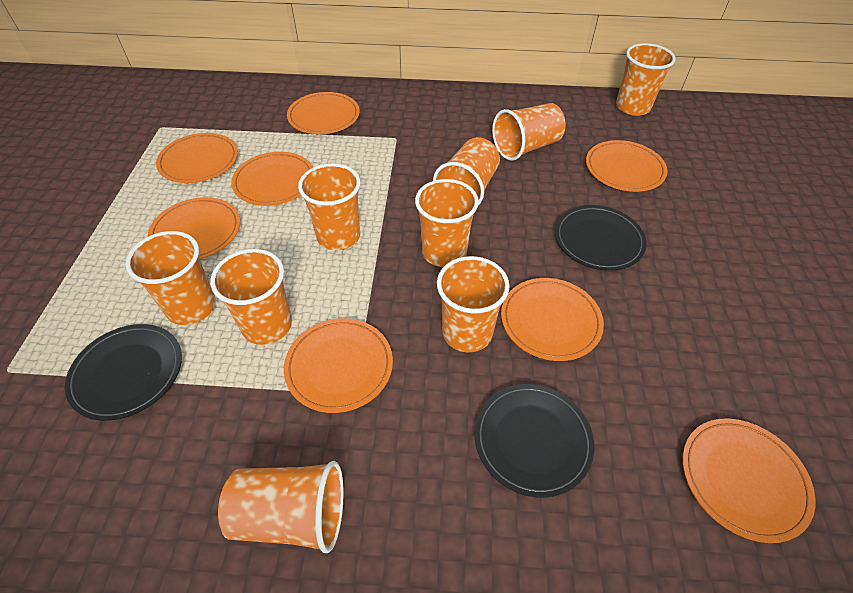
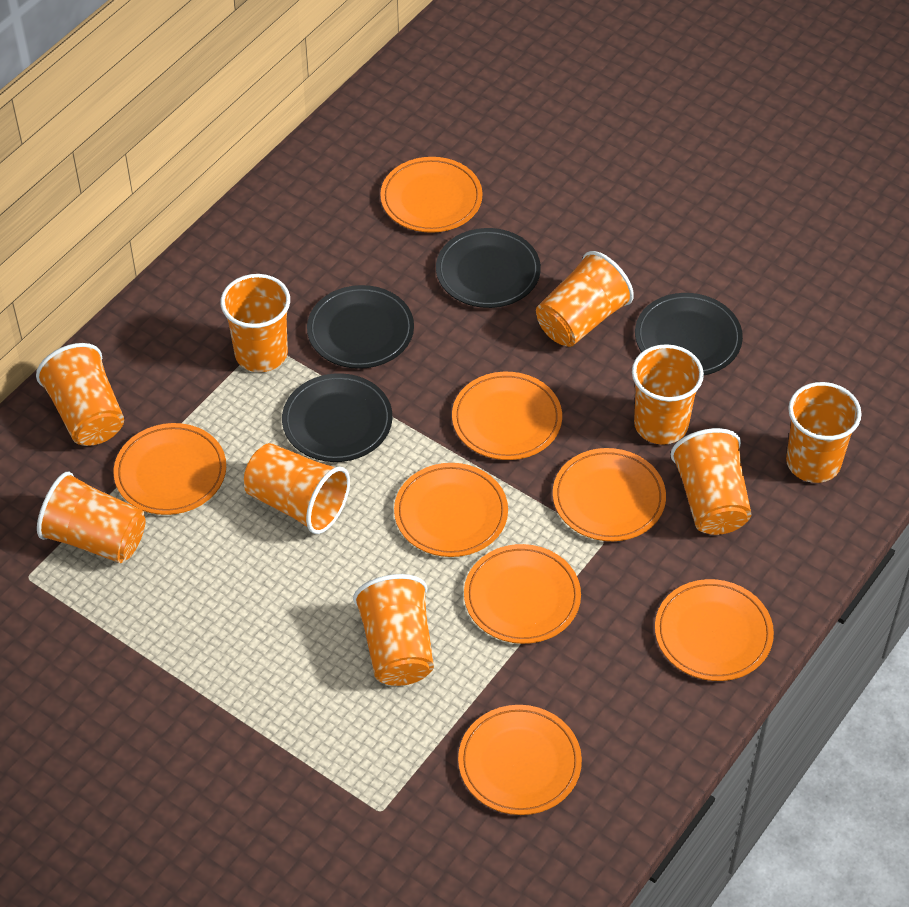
black plate: [65,324,182,421] [474,384,594,498] [555,205,646,271] = 3 -> [282,373,392,462] [307,285,414,369] [436,228,541,308] [635,293,743,375] = 4

